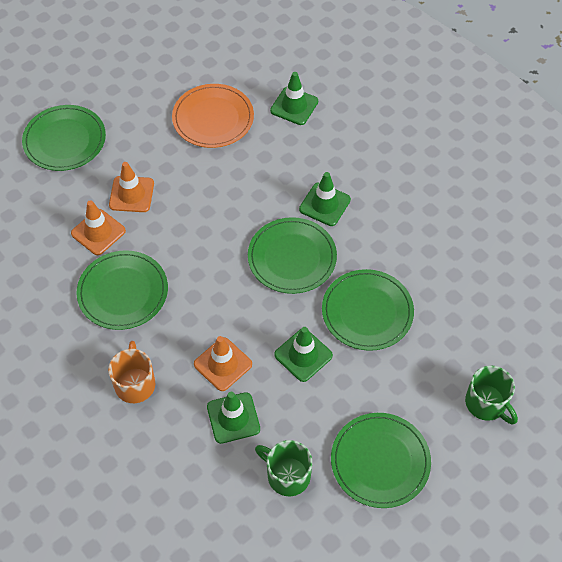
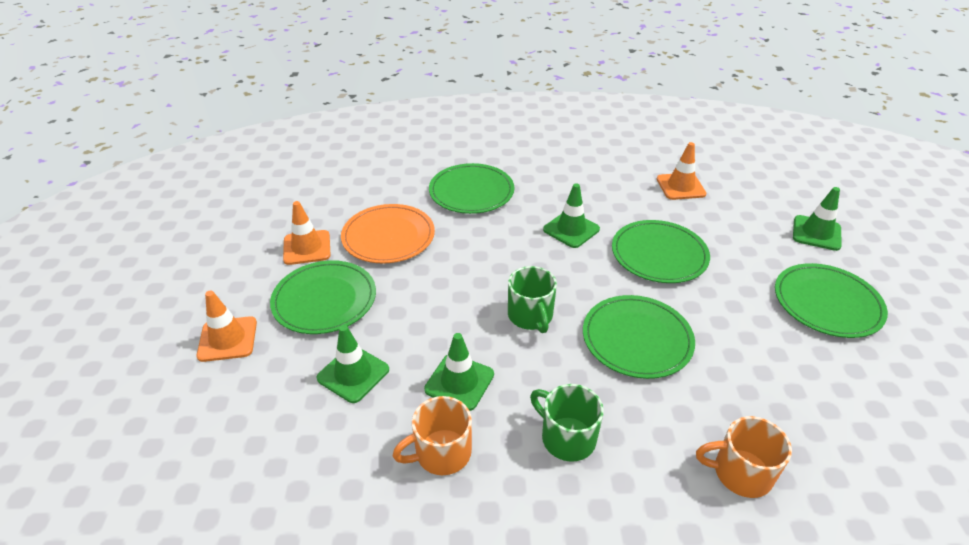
orange mug: [108,341,155,403] = 1 -> [393,396,472,475] [696,416,792,498] = 2

